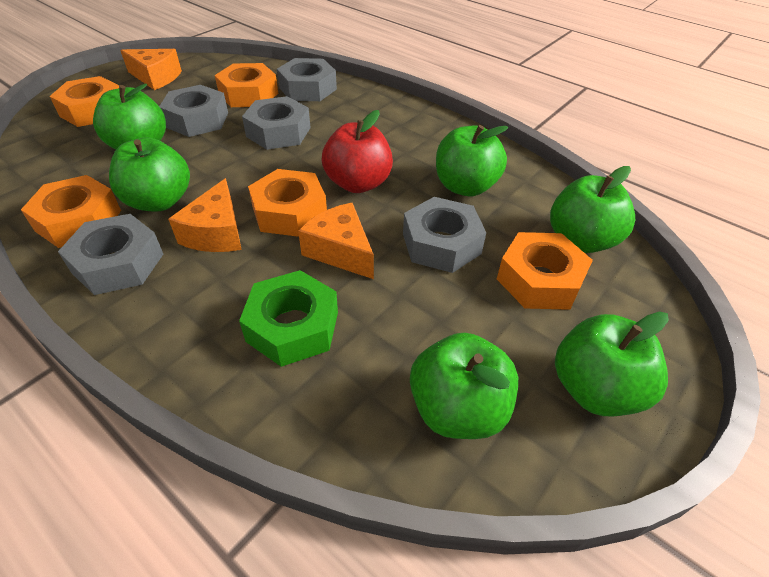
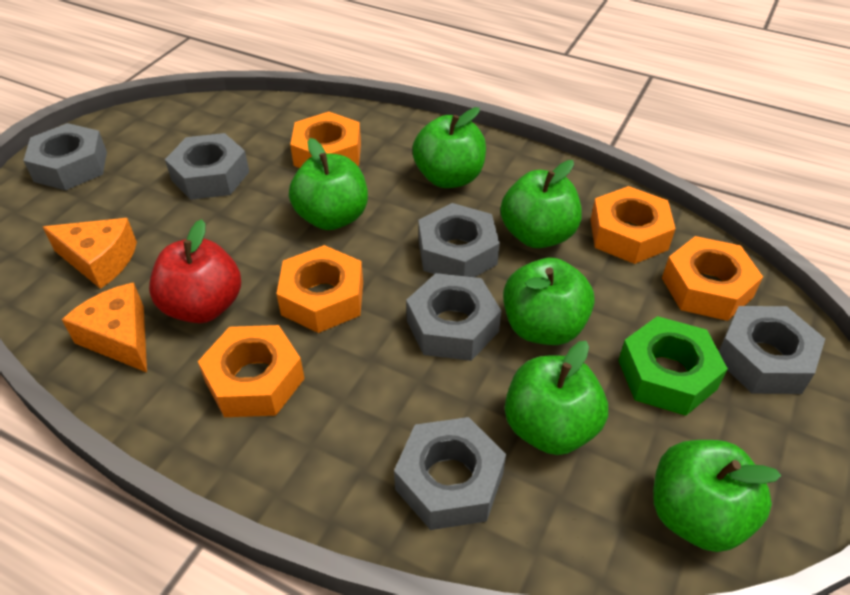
grey nut: [58,214,163,295] [159,85,228,137] [242,96,311,150] [277,58,337,101] [403,197,486,273] = 5 -> [23,123,107,190] [165,133,249,200] [394,417,506,530] [406,273,501,361] [418,203,500,277] [719,306,825,394] = 6
orange cheese: [120,49,182,90] [168,178,242,252] [298,203,374,279] = 3 -> [43,218,137,289] [62,282,147,372] = 2

